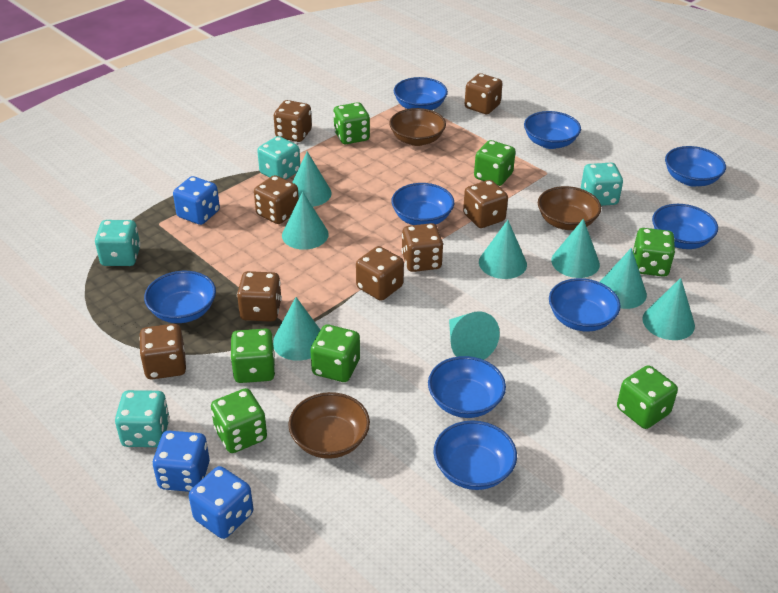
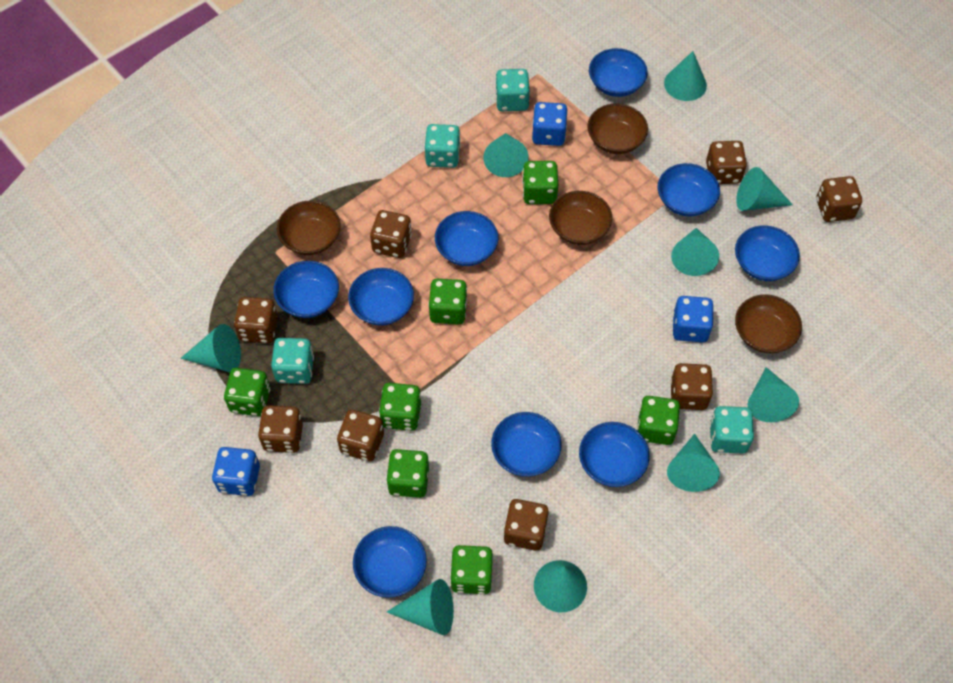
brown bowl: [288,392,370,459] [389,108,446,146] [538,186,601,230] = 3 -> [277,200,340,255] [549,191,612,245] [587,104,648,154] [735,294,802,353] = 4
turquoise cone: [273,297,320,361] [282,191,329,250] [292,151,332,207] [449,311,500,360] [479,220,527,279] [551,219,600,278] [600,248,647,309] [642,278,695,340] = 8 -> [180,324,241,372] [387,579,454,635] [484,133,529,177] [534,560,587,612] [664,51,707,101] [667,434,720,492] [671,228,719,276] [736,167,793,211] [748,367,799,422] = 9

